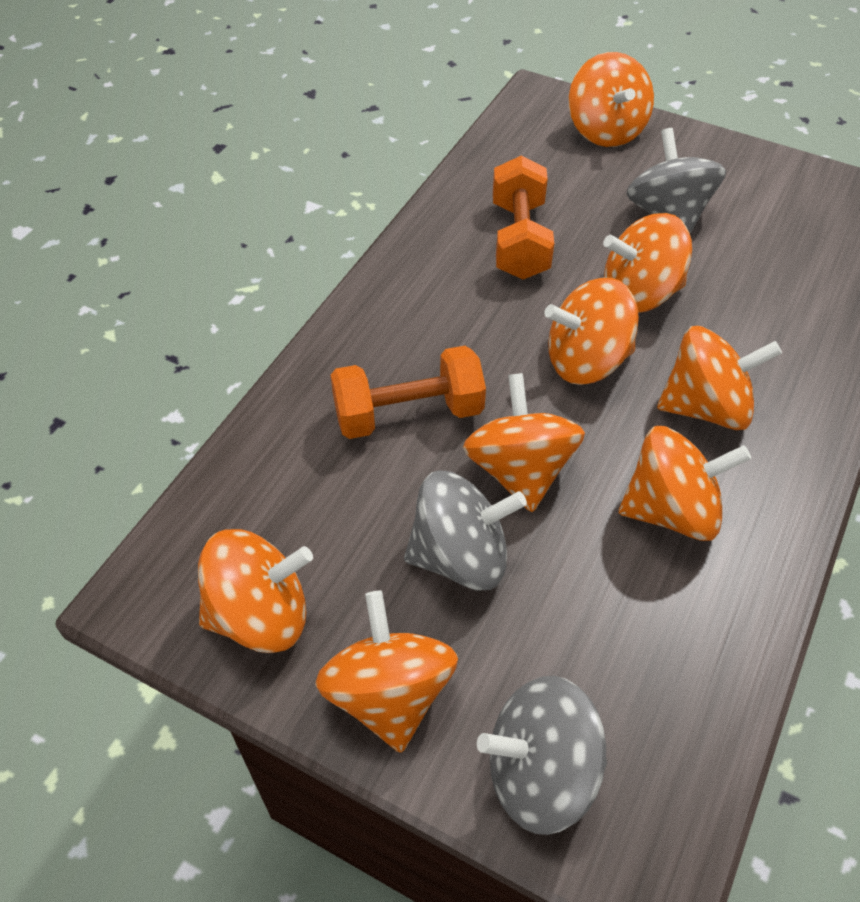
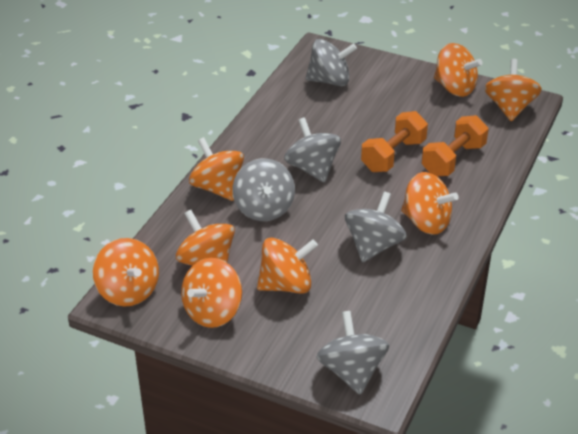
grey spinning top: [404,471,527,590] [477,676,607,835] [627,128,726,233] = 3 -> [233,158,295,221] [284,117,341,183] [306,39,357,86] [317,311,389,395] [345,191,407,262] = 5

